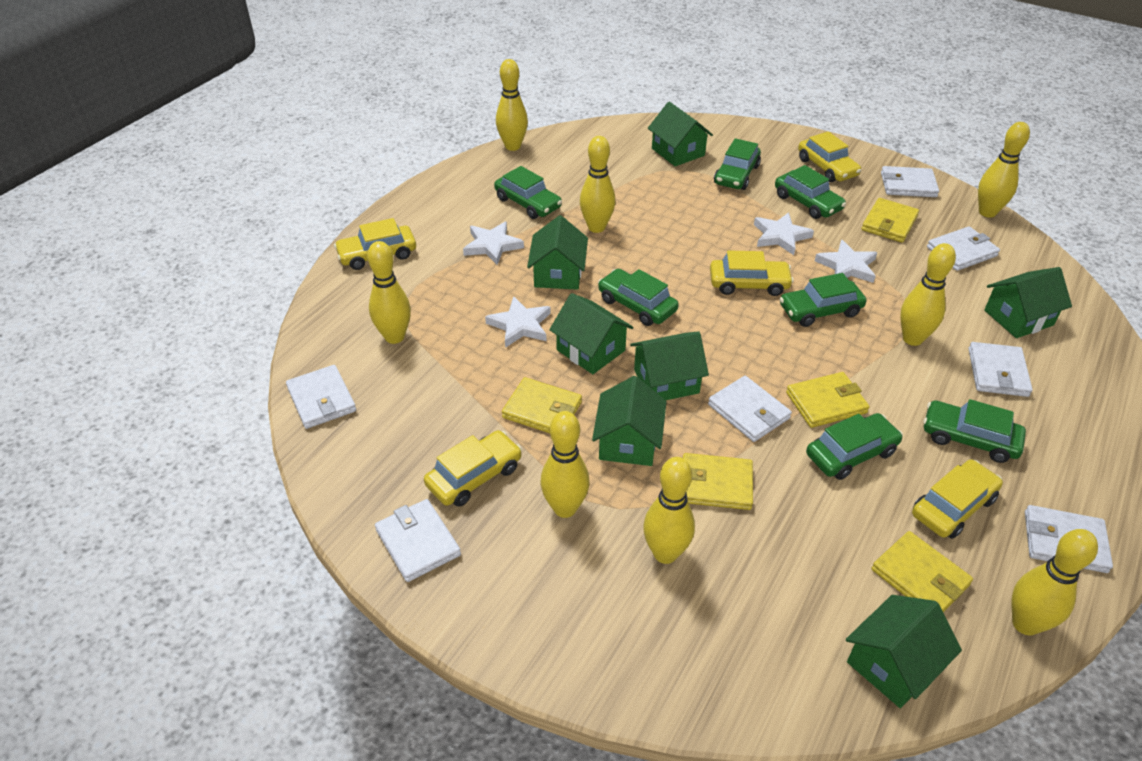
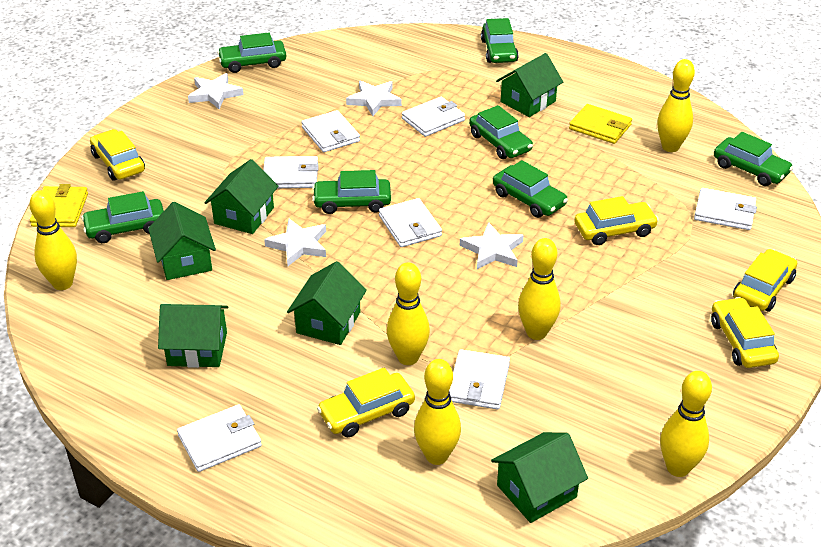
green house: [527,215,588,290] [549,293,633,374] [592,376,667,466] [630,331,709,400] [648,102,713,166] [846,595,962,708] [984,267,1072,338] = 7 -> [148,202,216,280] [158,304,229,368] [204,159,278,234] [287,261,367,345] [491,432,588,523] [496,53,563,117] = 6
yellow bowling pin: [367,241,411,344] [496,59,528,151] [541,411,590,518] [580,136,615,233] [643,457,695,564] [900,243,956,346] [978,122,1030,218] [1011,529,1098,635] = 8 -> [29,190,77,290] [387,262,430,365] [414,359,461,465] [518,238,560,340] [657,59,695,152] [660,371,712,477] = 6
yellow wallet: [502,377,582,433] [683,453,753,510] [786,372,870,428] [862,198,919,243] [872,531,973,612] = 5 -> [30,184,88,227] [569,104,632,144] = 2

